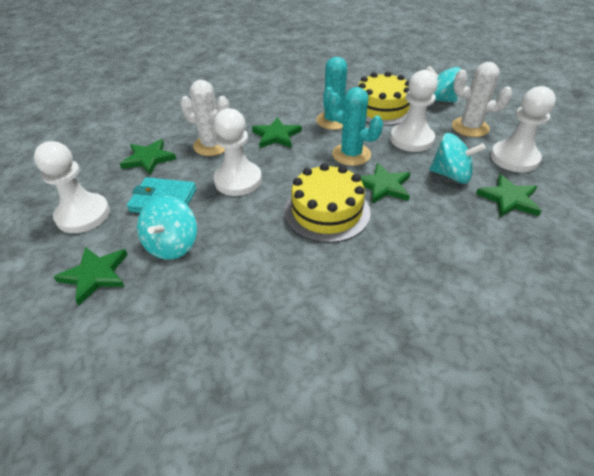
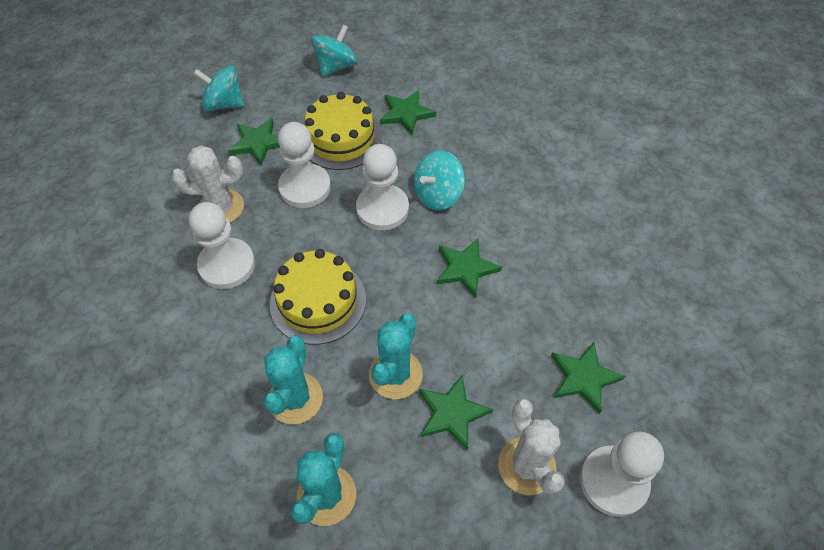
turquoise cactus: [316,57,347,130] [328,87,383,166] = 2 -> [263,335,323,424] [290,433,356,526] [369,313,423,399] = 3
turquoise wallet: [127,177,197,213] = 1 -> none = 0

